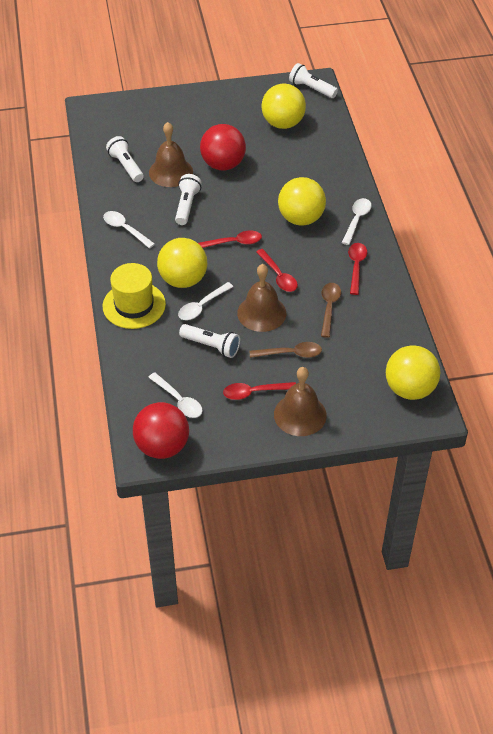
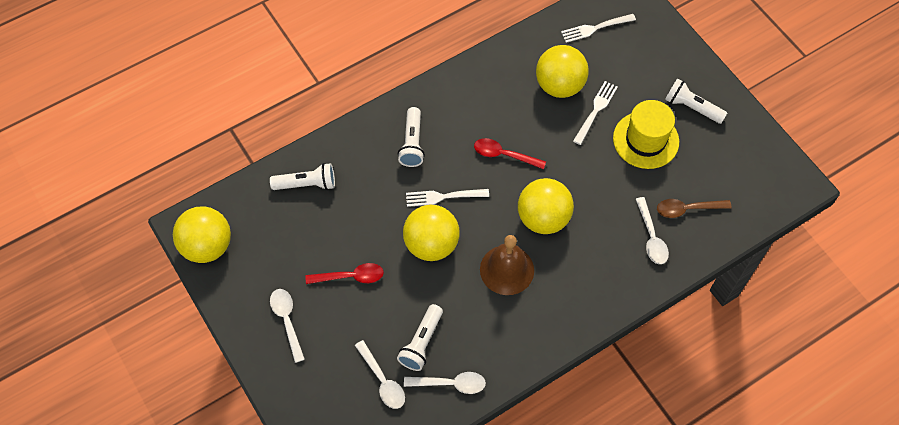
brown bell: [149,122,193,187] [237,264,286,332] [274,367,327,436] = 3 -> [480,235,534,295] = 1
brown spoon: [249,342,322,358] [321,283,341,338] = 2 -> [657,199,732,218] = 1
red ball: [133,402,189,459] [200,124,246,170] = 2 -> none = 0
red spoon: [198,231,262,248] [223,382,296,400] [256,249,298,292] [348,243,367,295] = 4 -> [306,263,384,284] [474,138,546,169] = 2
white fork: none = 0 -> [406,189,489,207] [561,14,636,43] [573,81,618,145] = 3

